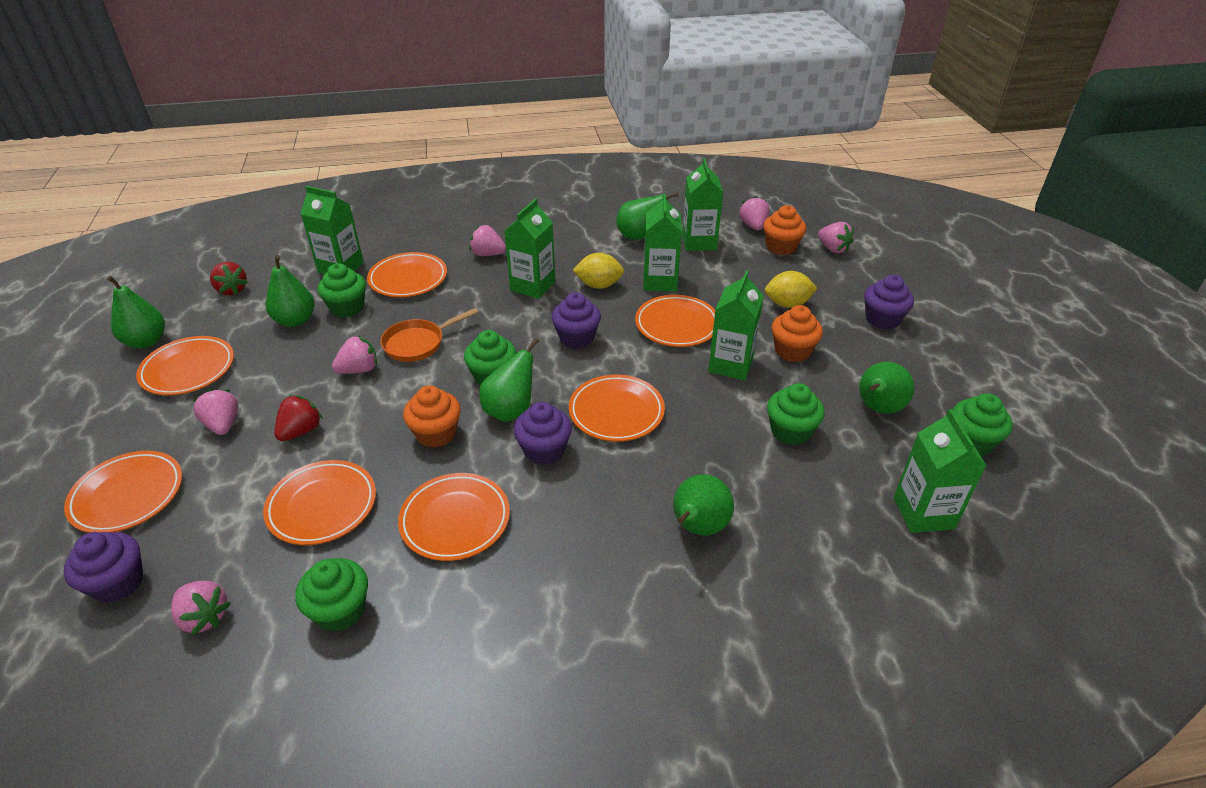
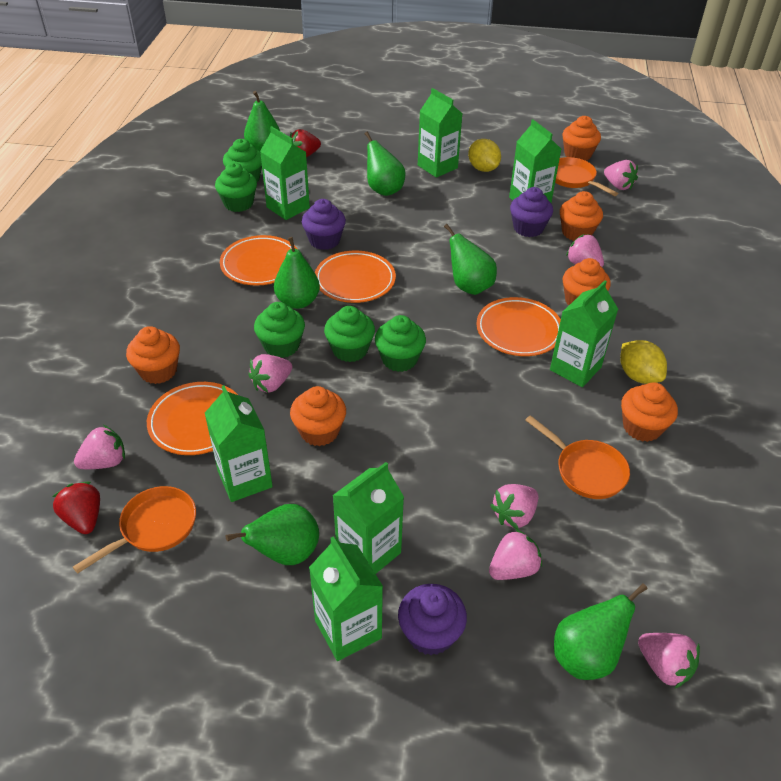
green carton: [300,186,364,274] [504,198,555,299] [643,194,682,291] [682,158,723,251] [708,270,764,380] [894,409,987,533] = 6 -> [205,385,273,502] [260,126,310,220] [309,536,383,661] [332,462,404,574] [418,88,462,178] [509,119,561,203] [550,280,618,387] = 7
orange cupcake: [403,385,461,448] [763,205,806,255] [772,305,823,362] = 3 -> [126,326,180,384] [290,386,346,446] [560,191,603,241] [562,116,601,161] [562,258,611,305] [621,382,678,442] = 6
orange pan: [380,308,478,362] = 1 -> [73,486,196,574] [525,415,630,499] [555,157,618,196] = 3
orange plate: [64,451,182,533] [136,336,234,395] [263,460,376,545] [367,252,447,297] [398,473,510,561] [569,375,665,442] [635,295,715,347] = 7 -> [147,382,238,455] [220,235,297,286] [315,251,396,303] [476,297,561,356] = 4
pink strawberry: [171,581,231,635] [193,389,238,435] [332,335,377,374] [469,225,506,256] [739,196,769,230] [818,222,854,253] = 6 -> [74,425,125,469] [248,354,292,393] [489,529,542,580] [490,484,538,529] [566,234,604,267] [604,160,638,190] [638,633,700,689] = 7
purple cupcake: [63,532,143,603] [514,402,572,465] [552,292,601,349] [864,275,914,330] = 4 -> [302,199,346,250] [398,584,467,655] [510,187,553,237] = 3

